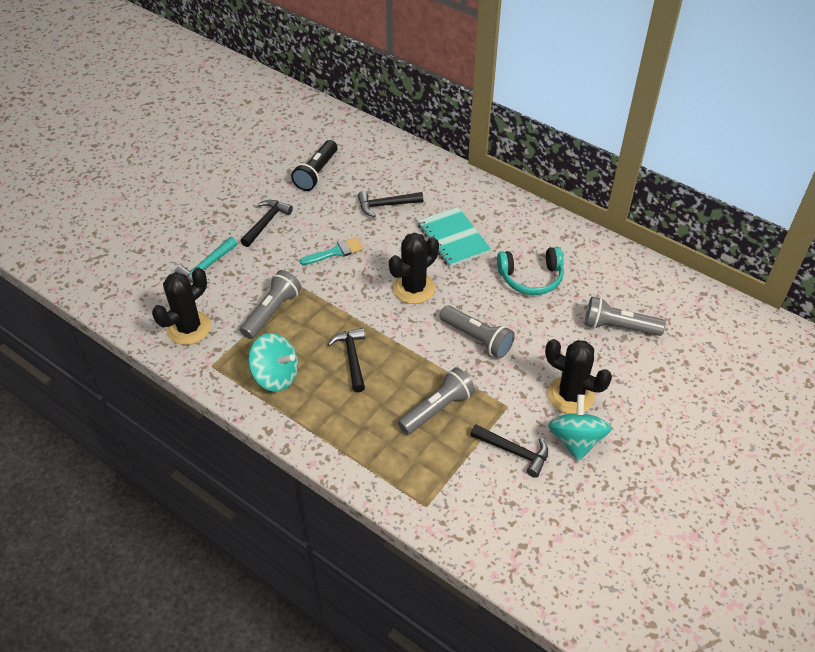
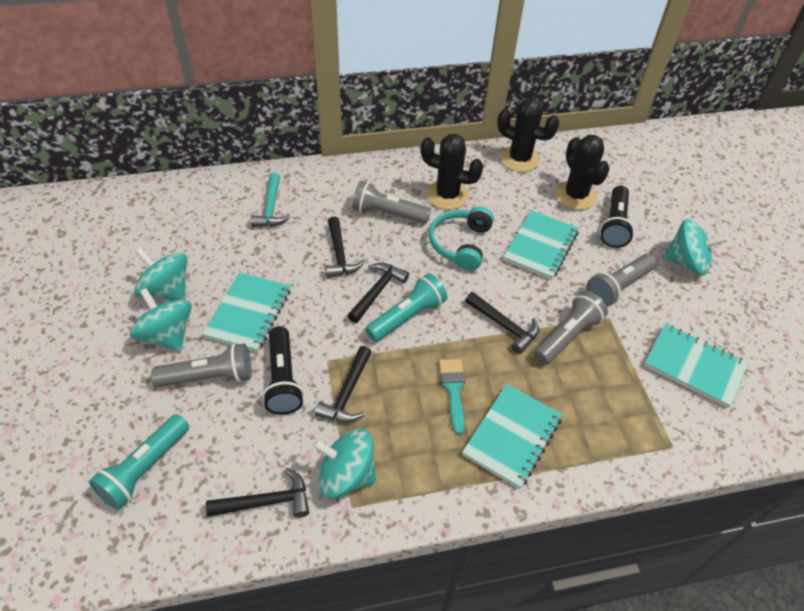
black flashlight: [291,140,337,191] = 1 -> [262,326,304,415] [600,186,634,248] = 2
black hammer: [241,200,293,247] [328,328,365,392] [358,191,423,217] [470,424,548,478] = 4 -> [206,468,309,518] [315,346,372,423] [325,216,365,278] [347,263,409,323] [465,292,539,354] = 5
turquoise flashlight: none = 0 -> [89,414,189,510] [365,273,447,342] = 2
turquoise notebook: [418,207,491,267] = 1 -> [202,272,291,352] [462,384,563,489] [503,210,579,280] [644,324,748,408] = 4
turquoise spinning top: [248,333,298,392] [548,394,612,461] = 2 -> [130,288,192,351] [134,248,187,300] [313,428,377,498] [663,219,728,276] = 4

